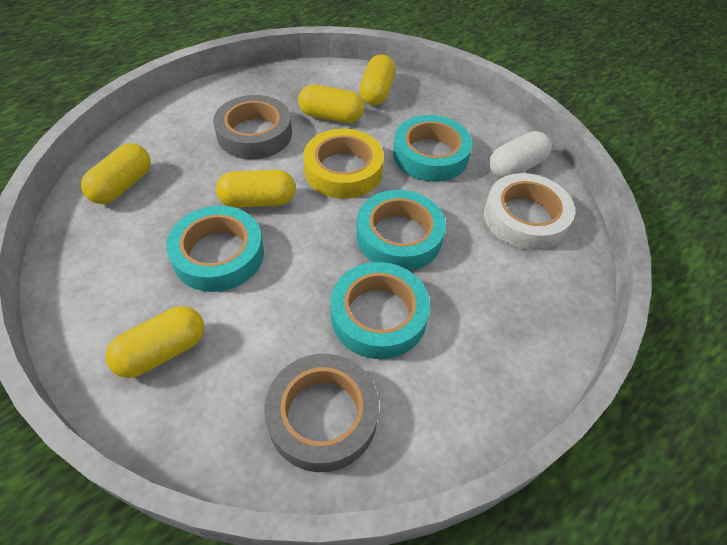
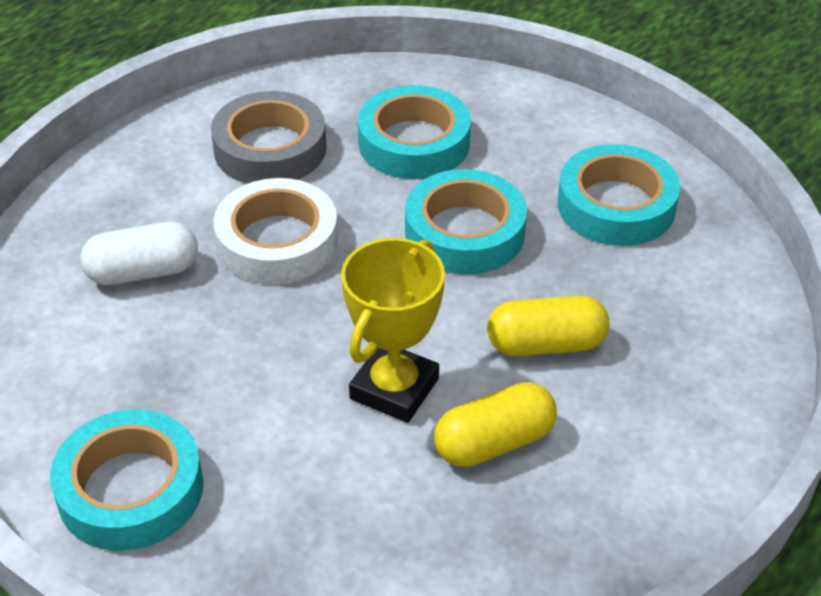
grey tape: [213,95,292,159] [264,354,379,472] = 2 -> [211,91,327,184] = 1
yellow capsule: [81,143,151,204] [106,306,204,378] [216,170,296,208] [298,85,364,123] [360,55,395,105] = 5 -> [434,382,557,467] [487,296,609,356] = 2
yellow tape: [303,129,384,199] = 1 -> none = 0
yellow trophy: none = 0 -> [341,238,445,423] = 1

